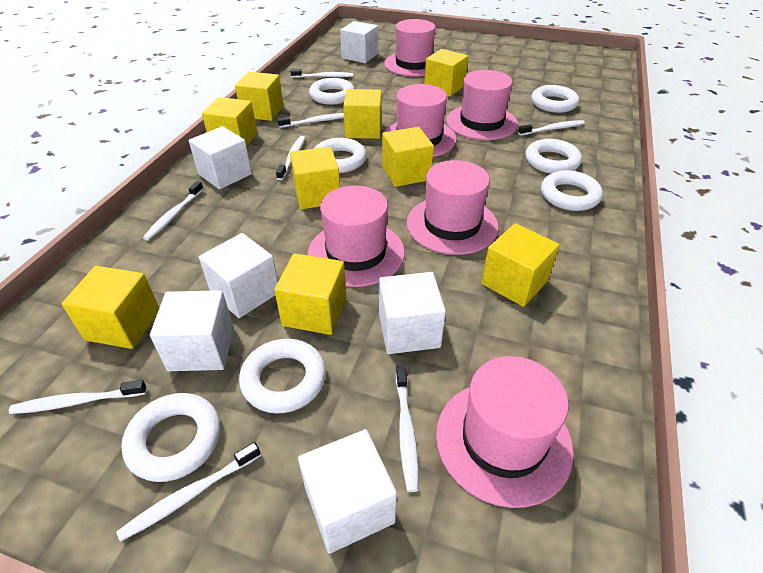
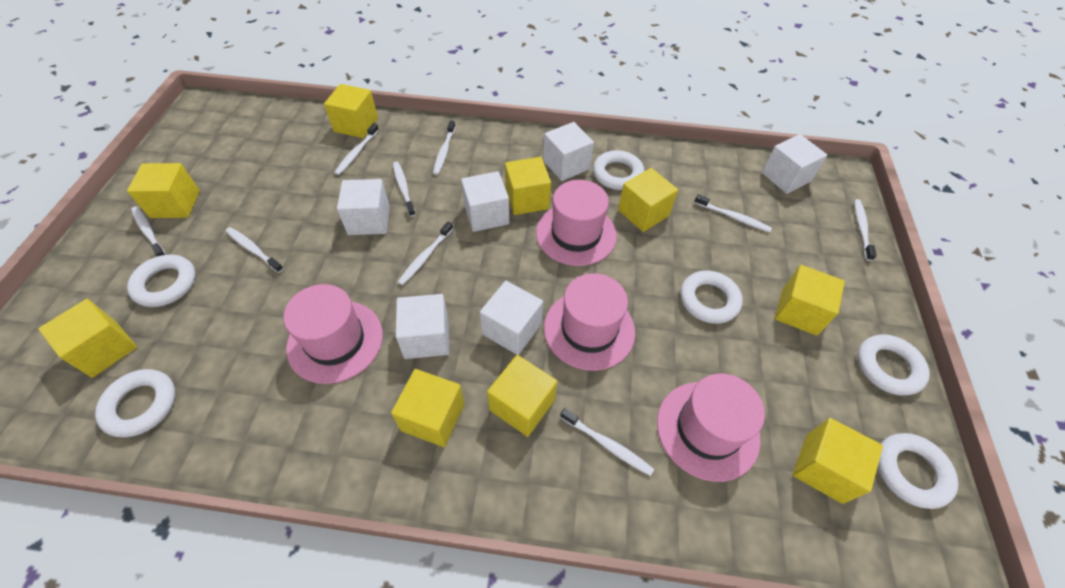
pink hat: [307,185,405,287] [384,19,436,77] [384,84,457,157] [406,160,499,255] [436,356,574,508] [446,70,518,140] = 6 -> [283,284,383,384] [536,180,617,266] [544,273,635,371] [657,374,765,482] = 4
white ring: [121,393,220,482] [239,339,326,414] [309,78,354,105] [314,138,367,173] [526,139,582,174] [531,85,579,113] [541,170,603,211] = 7 -> [95,369,175,437] [127,254,196,307] [593,150,644,190] [681,270,743,324] [858,334,930,396] [878,433,958,509] = 6
white toothbrush: [9,380,147,414] [116,442,261,542] [143,181,204,241] [276,136,305,180] [277,113,344,128] [290,69,353,78] [396,365,419,492] [518,120,585,135] = 8 -> [131,206,166,256] [226,227,284,273] [334,123,379,175] [393,162,416,217] [398,222,453,285] [433,120,456,175] [560,408,654,476] [694,194,772,232] [854,199,877,261] = 9

